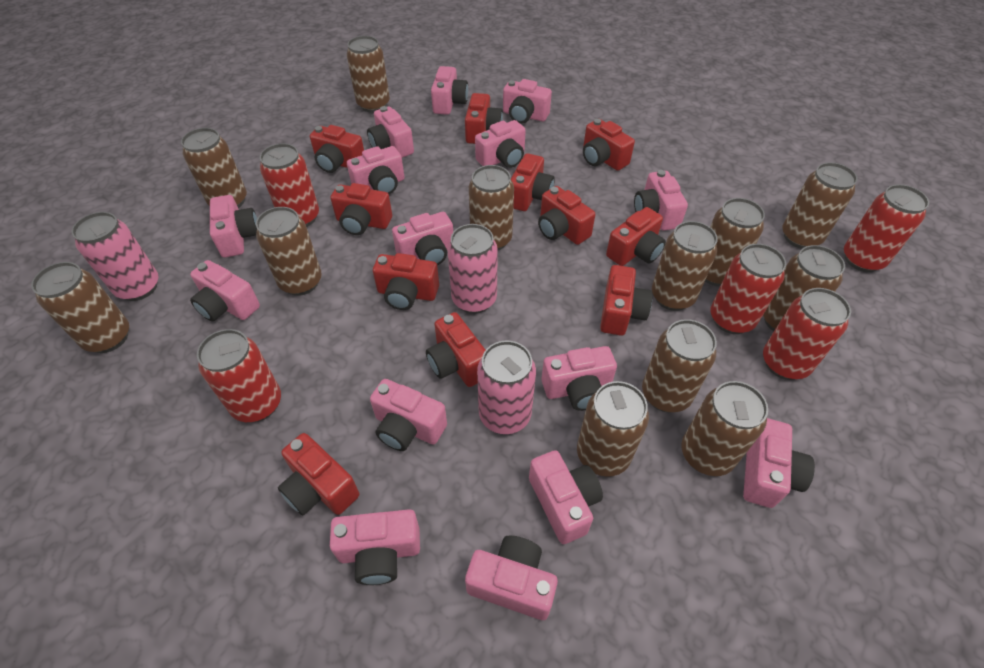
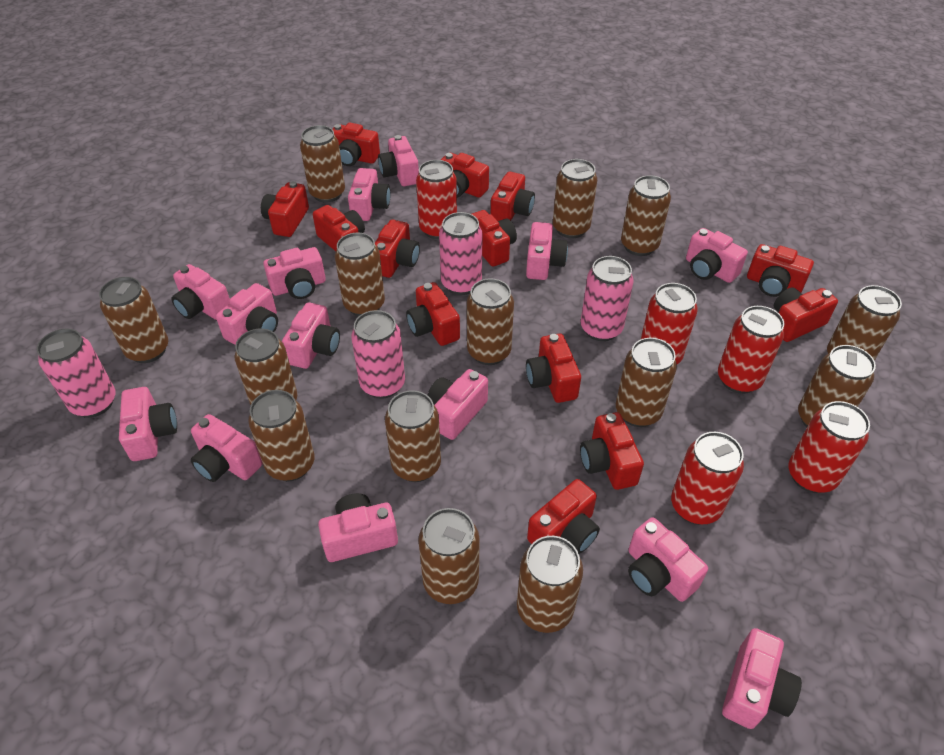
brown can: [31,262,129,353] [181,128,247,208] [256,207,322,296] [347,36,390,113] [469,165,514,250] [577,381,649,477] [642,319,717,412] [652,221,718,311] [681,381,768,476] [705,198,765,286] [763,245,845,331] [782,162,858,249] = 12 -> [99,277,168,363] [235,328,297,405] [248,390,315,481] [300,125,345,203] [335,233,385,316] [385,390,441,482] [418,508,480,604] [467,278,514,365] [517,536,583,633] [553,159,597,238] [616,338,677,427] [621,175,671,256] [798,345,876,427] [827,285,902,361] = 14
pink camera: [190,260,260,321] [210,195,257,257] [330,509,420,585] [347,146,404,194] [367,106,414,158] [370,379,447,451] [392,212,453,265] [431,66,468,115] [465,536,558,620] [475,120,526,168] [503,79,552,124] [529,450,603,544] [541,346,617,411] [634,170,688,231] [743,418,815,508] = 15 -> [119,387,177,461] [171,264,230,320] [191,414,263,482] [216,283,278,345] [263,247,326,299] [282,302,340,369] [318,493,398,562] [348,168,390,221] [378,135,419,186] [428,369,488,440] [526,222,568,280] [628,517,708,602] [686,228,748,283] [722,628,802,729] = 14
pink can: [72,212,159,301] [447,224,498,314] [477,340,536,434] = 3 -> [37,328,115,418] [351,310,405,399] [439,212,483,295] [581,256,634,341] = 4
red camera: [278,433,359,515] [310,125,364,173] [330,183,392,235] [373,253,439,310] [426,312,485,387] [465,93,503,144] [511,153,555,211] [538,186,595,245] [583,119,635,171] [600,265,653,336] [606,207,666,266] = 11 -> [261,181,309,237] [313,205,365,251] [333,123,380,166] [375,220,420,278] [406,282,460,346] [441,152,489,198] [472,210,517,267] [491,172,535,221] [526,334,581,403] [527,479,600,554] [580,412,644,490] [747,244,814,297] [774,287,838,342] = 13

